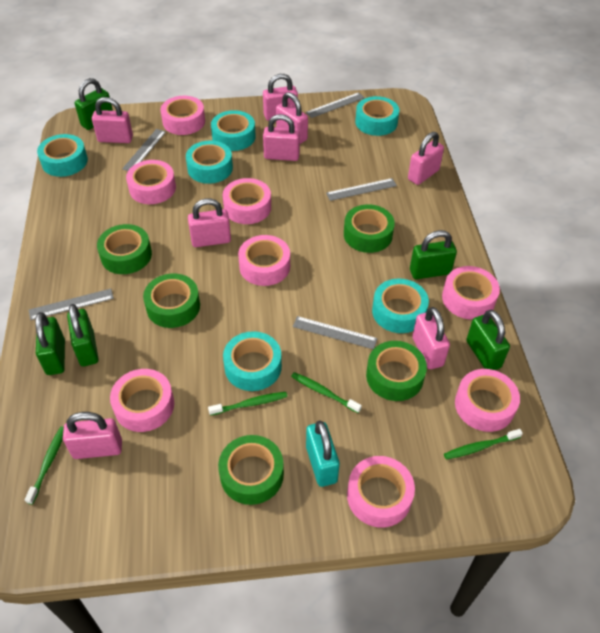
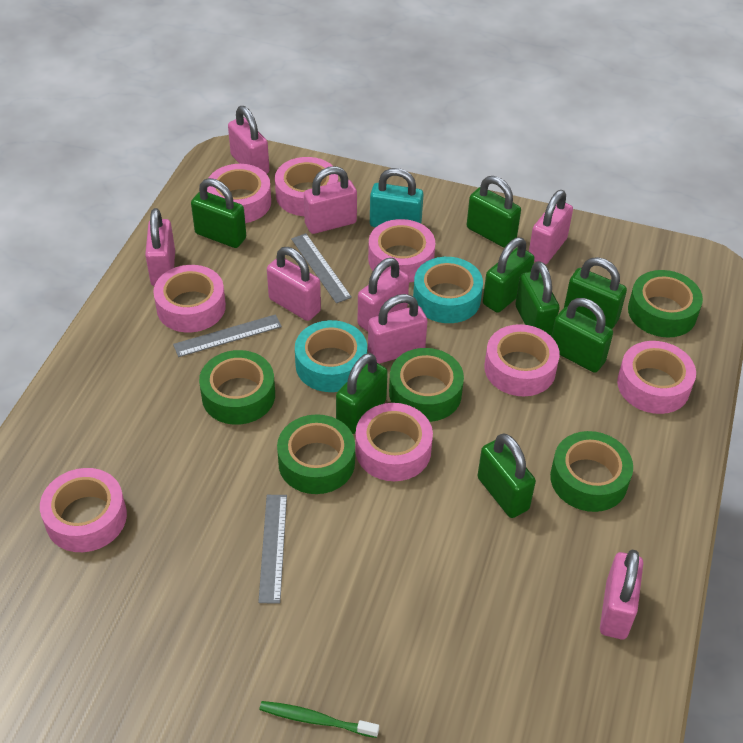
green padlock: [35,312,65,375] [67,304,99,367] [75,78,113,130] [410,230,457,279] [466,310,510,370] = 5 -> [191,178,246,248] [336,353,388,434] [467,176,521,248] [477,433,536,518] [483,237,535,313] [515,261,560,336] [551,298,613,373] [564,257,627,329] = 8
green toothbrush: [25,426,64,505] [208,392,288,416] [291,372,362,413] [444,429,523,460] = 4 -> [259,701,379,738] = 1
grey ruler: [29,289,114,320] [122,129,166,171] [293,316,378,349] [306,92,364,118] [326,178,397,201] = 5 -> [173,314,282,357] [258,495,287,604] [291,233,352,303] = 3
turquoise tape: [37,134,88,177] [186,141,233,184] [211,110,256,151] [223,331,282,391] [355,96,399,136] [372,279,429,333] = 6 -> [295,320,367,392] [413,257,483,323] = 2

